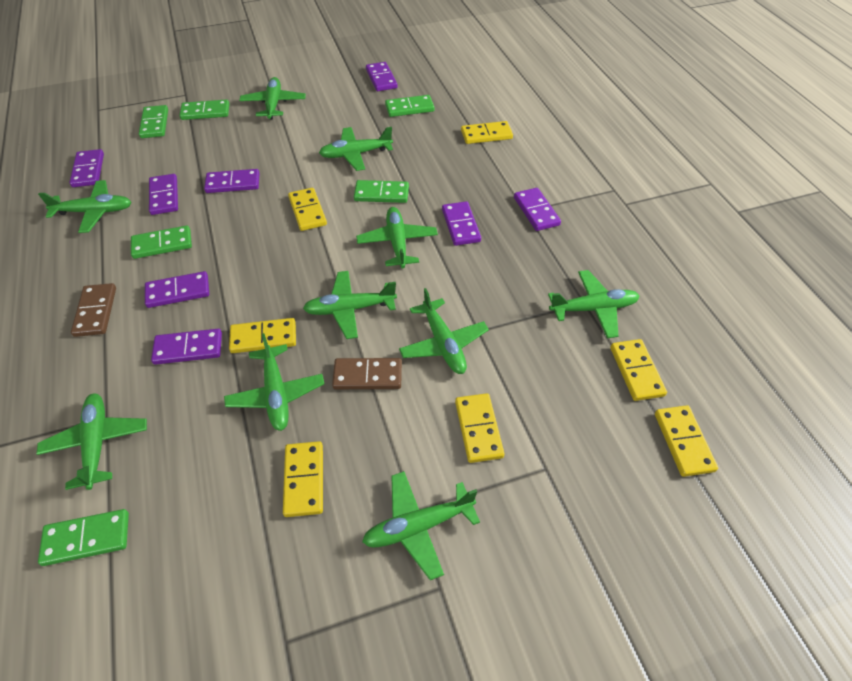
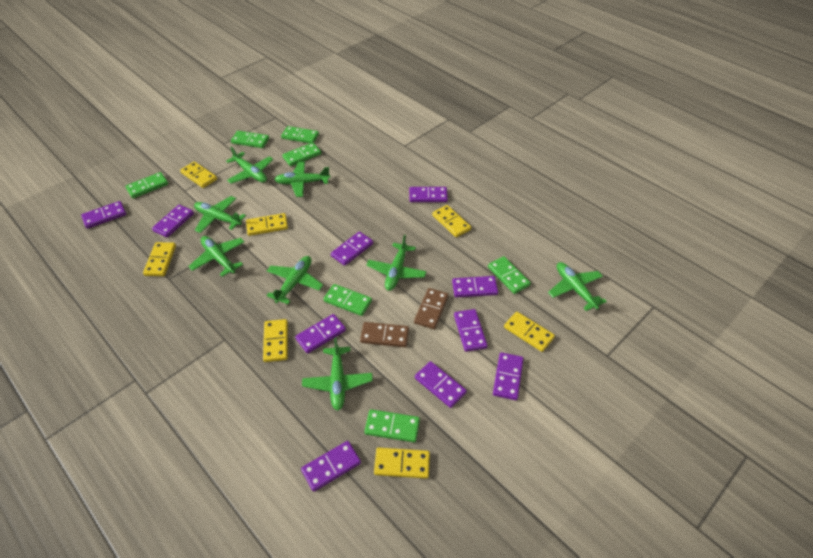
green domino: [38,509,129,566] [131,225,192,259] [139,105,168,138] [179,100,229,120] [354,180,409,203] [385,95,434,117] = 6 -> [125,172,168,198] [231,131,269,148] [281,126,319,143] [282,143,321,166] [323,284,372,316] [364,409,420,442] [488,256,531,294] = 7
green plane: [37,393,147,490] [38,180,131,233] [224,333,324,431] [239,77,306,119] [303,271,397,339] [319,127,393,171] [356,207,438,268] [362,471,480,580] [399,288,489,374] [548,270,640,338] = 10 -> [188,236,245,277] [194,196,246,233] [226,147,273,184] [266,256,323,304] [274,162,330,197] [302,337,373,411] [366,235,426,291] [548,262,607,311] = 8
purple domino: [69,149,104,187] [145,271,209,308] [149,174,178,215] [151,329,222,365] [204,169,260,193] [366,62,398,91] [442,201,481,246] [514,188,561,231] = 8 -> [81,201,126,229] [152,205,194,237] [295,314,346,354] [301,441,361,492] [331,232,373,266] [409,187,448,202] [415,361,467,408] [452,276,498,297] [454,309,487,352] [493,352,523,400] = 10

